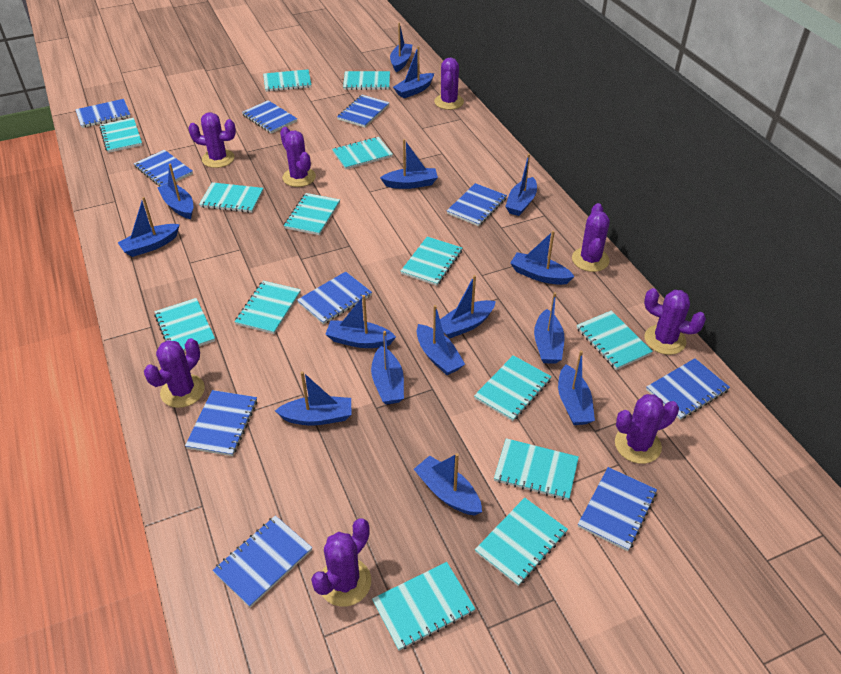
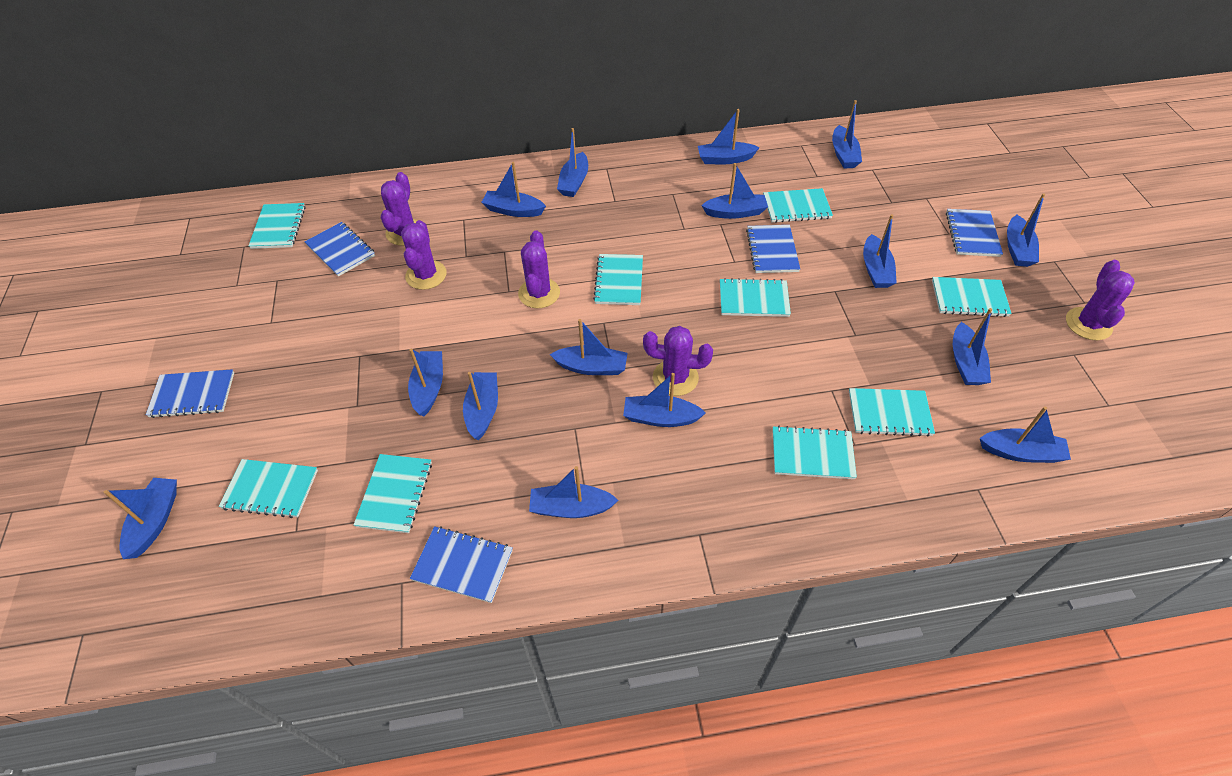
blue notebook: [75,99,131,128] [134,150,193,187] [185,390,257,456] [212,515,312,608] [242,100,297,134] [297,272,372,324] [337,95,390,128] [447,183,507,226] [578,467,657,551] [646,358,730,420] = 10 -> [146,369,234,418] [305,222,375,277] [410,526,513,603] [746,225,800,273] [946,209,1003,257] = 5
purple cactus: [144,338,205,408] [188,112,236,168] [280,127,316,187] [311,518,371,607] [434,57,464,110] [572,203,610,272] [615,394,679,464] [644,288,706,355] = 8 -> [381,172,418,246] [401,220,446,290] [518,230,560,308] [643,326,713,396] [1066,260,1135,340] = 5
turquoise notebook: [99,118,142,153] [154,298,215,352] [199,182,263,213] [235,281,301,334] [263,69,311,92] [284,193,340,235] [332,137,393,170] [343,71,390,90] [372,562,475,651] [401,236,462,286] [474,355,552,421] [475,498,568,586] [494,438,579,500] [576,310,653,370] = 14 -> [219,459,318,518] [248,203,306,249] [354,454,432,533] [593,254,643,305] [720,278,791,317] [763,188,833,223] [772,426,857,479] [849,388,935,437] [932,277,1012,317] = 9

